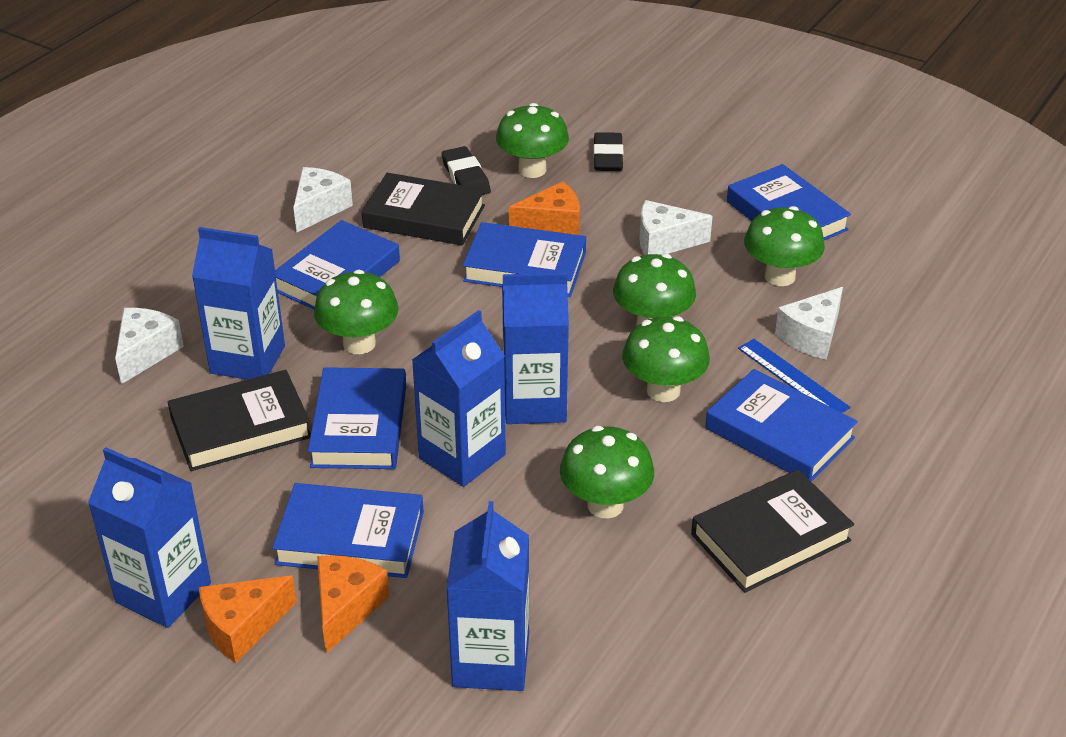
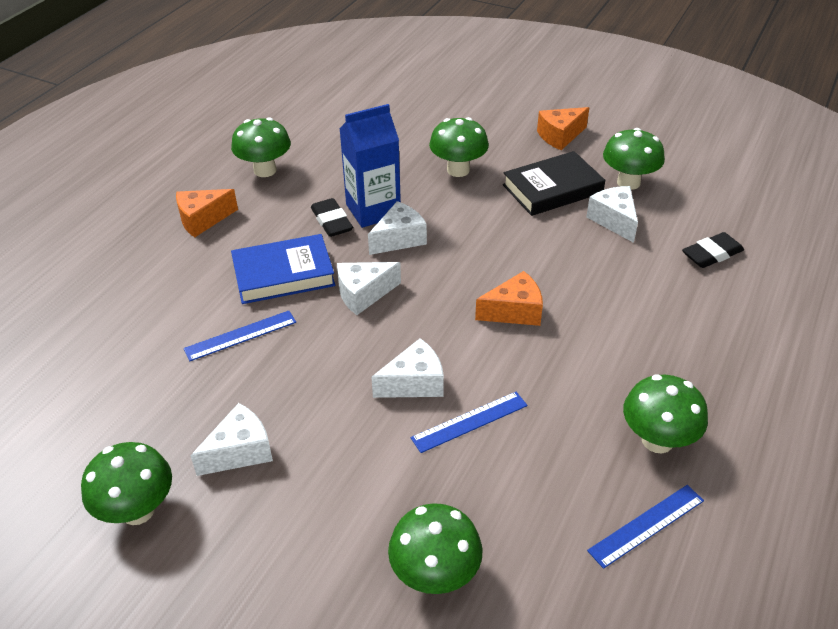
black book: [168,370,311,471] [361,173,485,245] [691,469,854,593] = 3 -> [503,151,605,216] = 1
blue book: [272,483,424,578] [275,220,400,309] [308,367,406,469] [463,222,586,297] [705,369,858,482] [727,164,851,240] = 6 -> [231,234,335,304] = 1
blue carton: [88,447,211,628] [192,227,285,380] [412,310,506,487] [446,501,529,691] [502,273,569,424] = 5 -> [339,104,401,228] = 1
blue ruler: [738,339,850,413] = 1 -> [184,311,296,361] [411,392,528,453] [587,485,704,569] = 3
white cheese: [115,308,184,384] [293,167,353,233] [639,200,713,255] [775,287,843,360] = 4 -> [190,403,273,476] [337,262,401,315] [368,201,427,255] [371,338,444,398] [586,186,638,243] = 5

